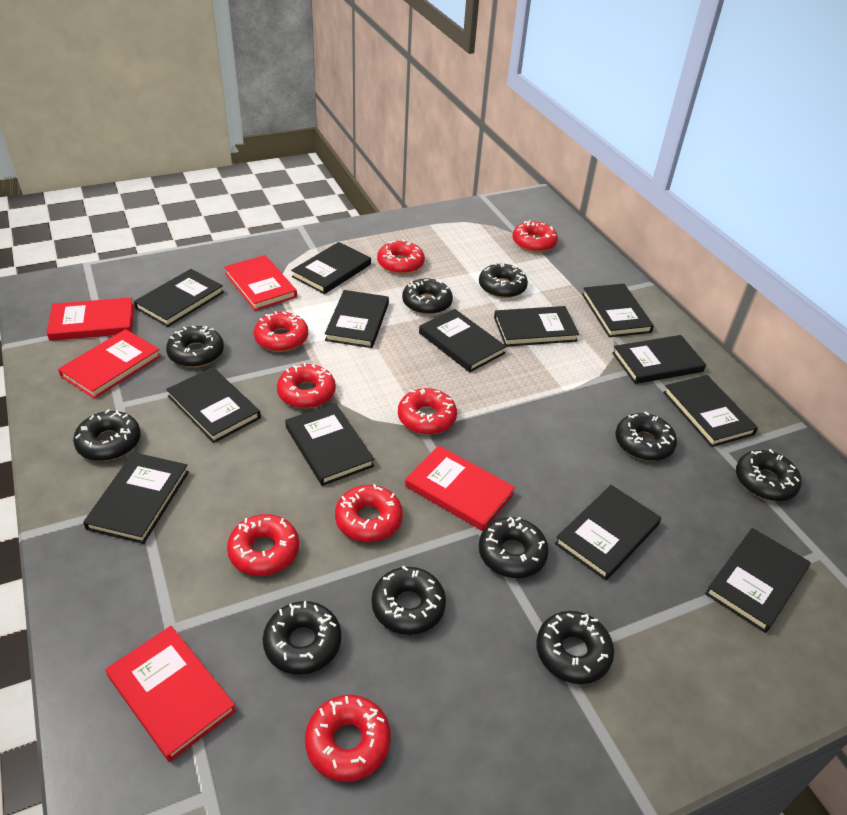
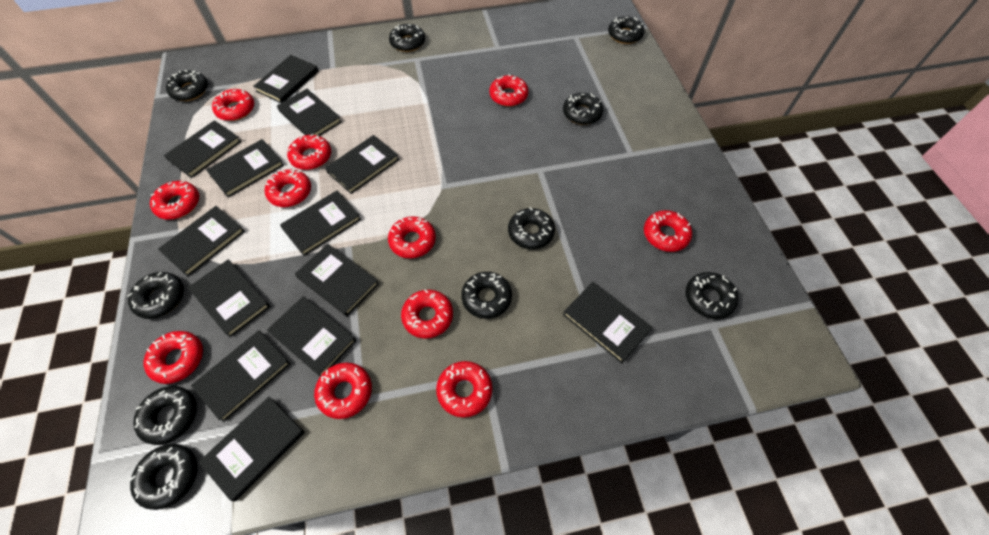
red book: [47,297,134,341] [58,329,161,399] [106,626,236,762] [224,255,297,311] [405,445,515,531] = 5 -> none = 0
red donut: [227,514,299,576] [254,311,308,352] [277,363,336,408] [305,695,391,782] [335,484,403,542] [377,239,425,274] [398,388,457,435] [512,220,558,252] = 8 -> [144,331,203,384] [150,181,199,220] [212,89,254,121] [265,169,311,207] [287,134,331,170] [314,363,372,419] [388,216,436,258] [401,289,453,339] [436,361,492,418] [489,74,528,106] [644,210,692,252] = 11

